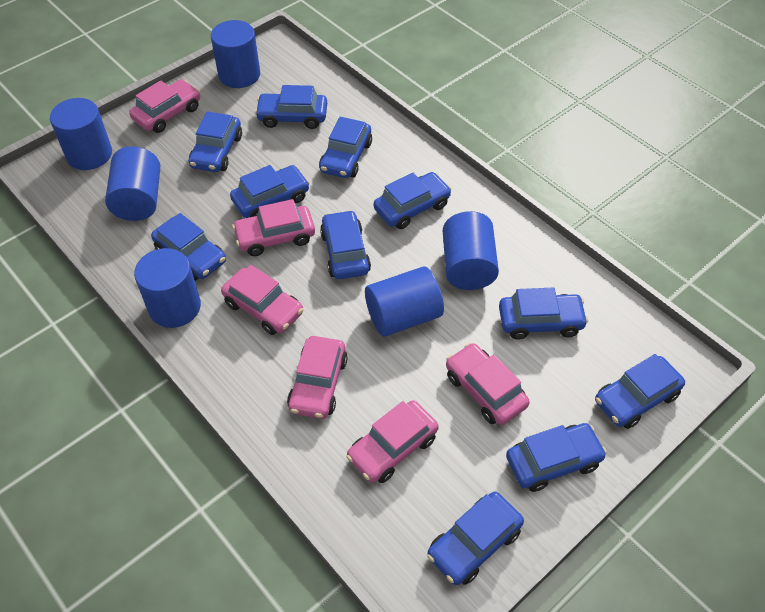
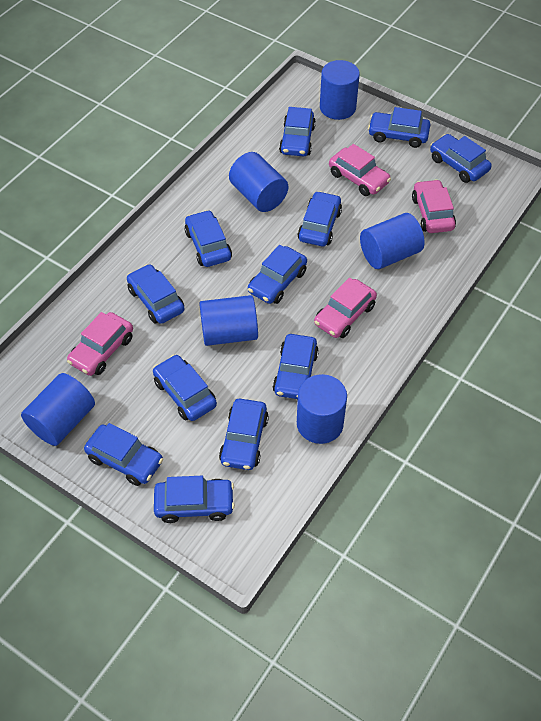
blue car: [151,213,226,281] [189,111,242,172] [230,165,310,218] [255,85,327,129] [319,117,372,178] [320,210,371,279] [374,172,451,229] [427,491,524,585] [499,288,588,340] [506,423,607,492] [595,354,685,429] = 11 -> [84,423,163,486] [127,264,184,324] [153,354,217,421] [154,476,235,523] [185,210,232,267] [219,398,269,470] [248,245,307,304] [273,334,319,399] [279,107,316,156] [298,191,342,246] [368,107,430,148] [430,134,492,183] = 12
pink car: [129,80,200,133] [221,265,304,335] [232,199,315,256] [287,336,348,419] [346,400,439,483] [446,343,530,425] = 6 -> [67,312,133,376] [314,278,377,338] [329,144,391,196] [412,179,456,233] = 4

